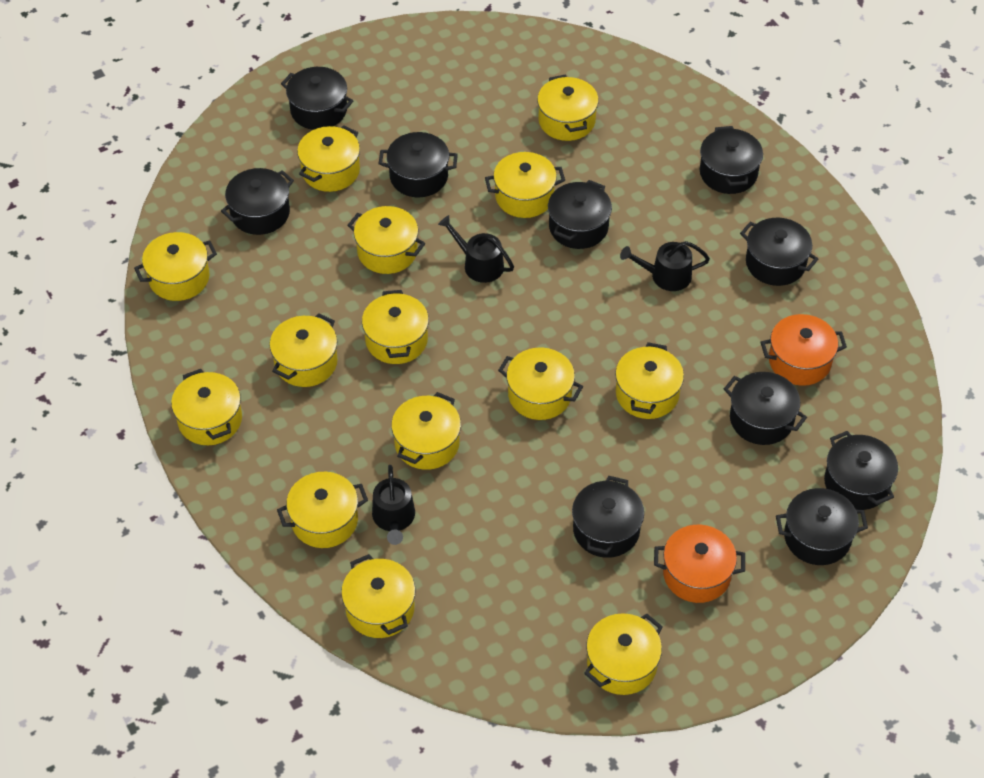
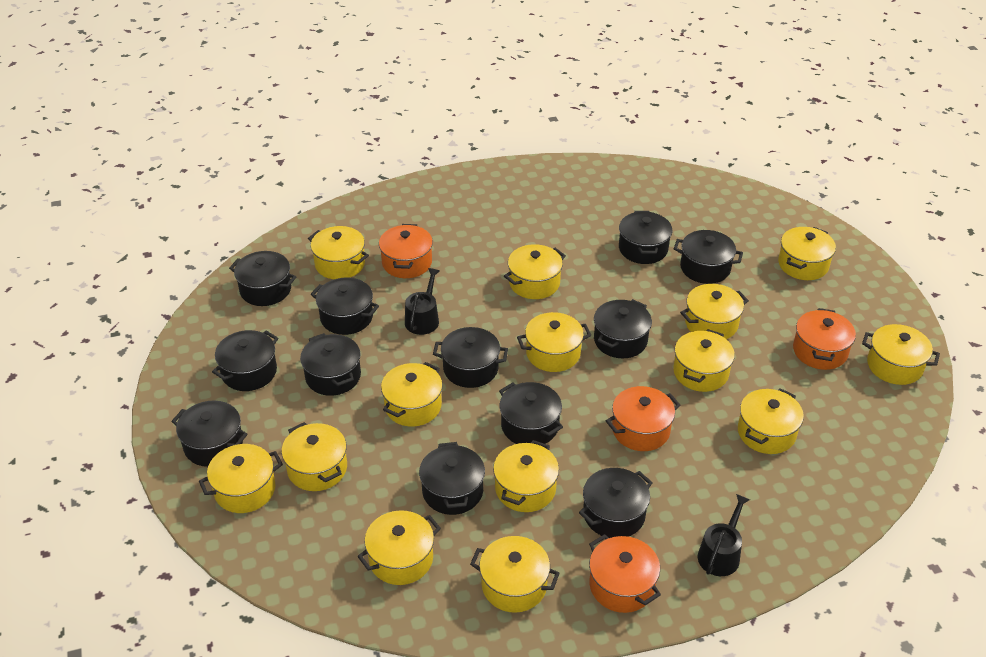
black pot: [221,168,294,235] [281,67,353,130] [379,132,458,197] [548,180,612,249] [572,476,644,558] [700,126,763,194] [724,372,807,445] [740,218,818,286] [776,488,868,565] [824,431,898,510] = 10 -> [171,401,248,467] [212,330,278,391] [229,251,296,306] [300,333,361,396] [311,278,379,335] [419,442,485,515] [433,327,508,388] [499,382,563,444] [579,468,653,538] [594,299,652,358] [619,211,672,264] [674,230,743,284] = 12
black watering can: [372,465,415,545] [438,215,514,283] [620,241,710,291] = 3 -> [405,268,440,335] [698,494,750,576] = 2
orange pot: [654,525,745,603] [761,314,847,386] = 2 -> [379,224,433,278] [589,534,661,613] [606,386,680,451] [793,308,856,370] = 4

